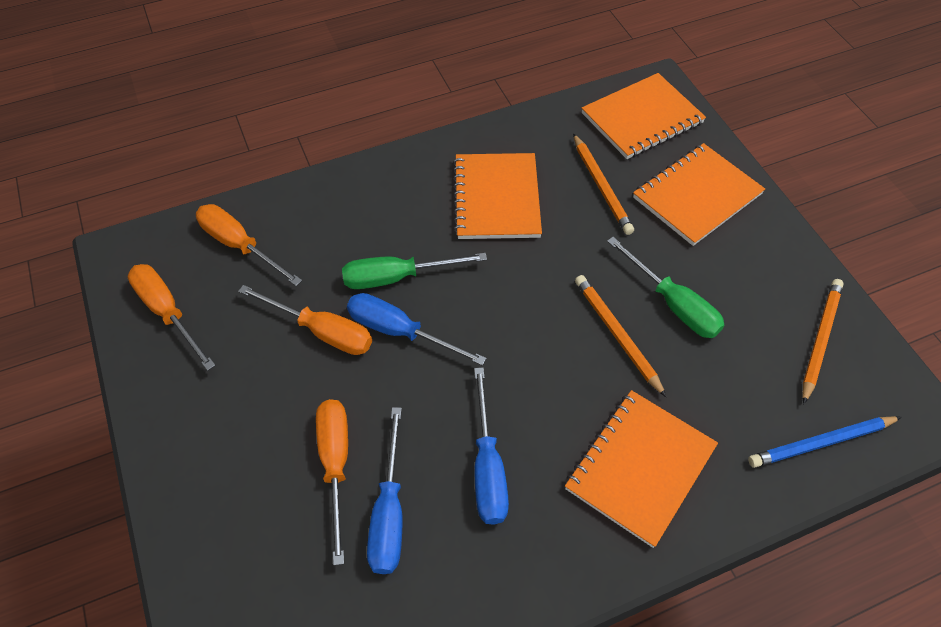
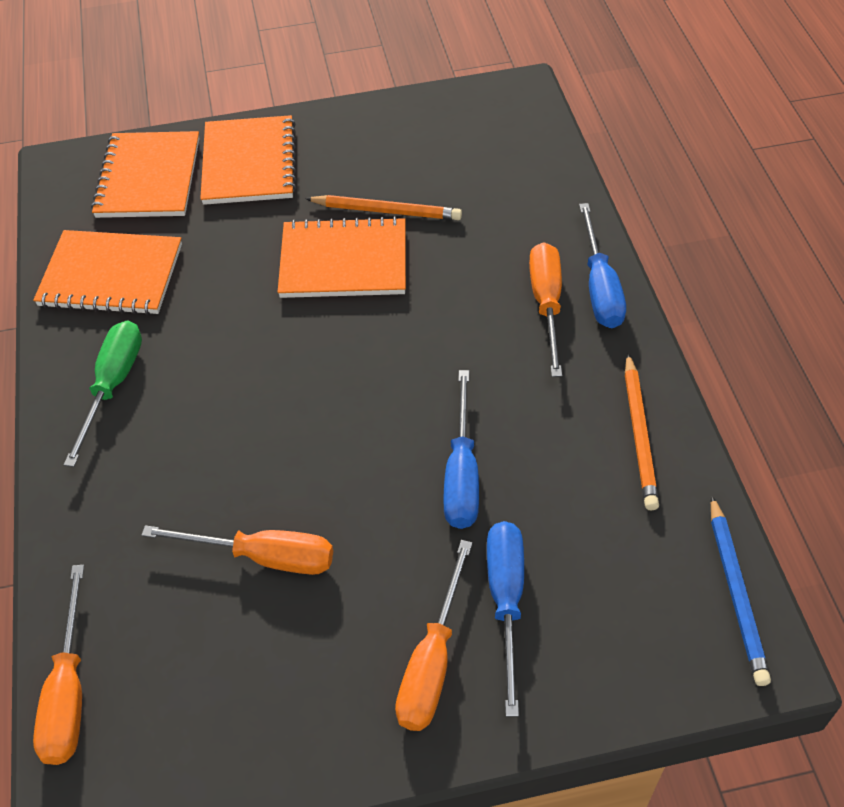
green screwdriver: [342,253,487,289] [607,237,724,338] = 2 -> [64,320,142,467] = 1
orange pencil: [573,133,634,235] [575,275,666,397] [802,279,844,405] = 3 -> [305,195,462,220] [625,353,659,511] = 2

